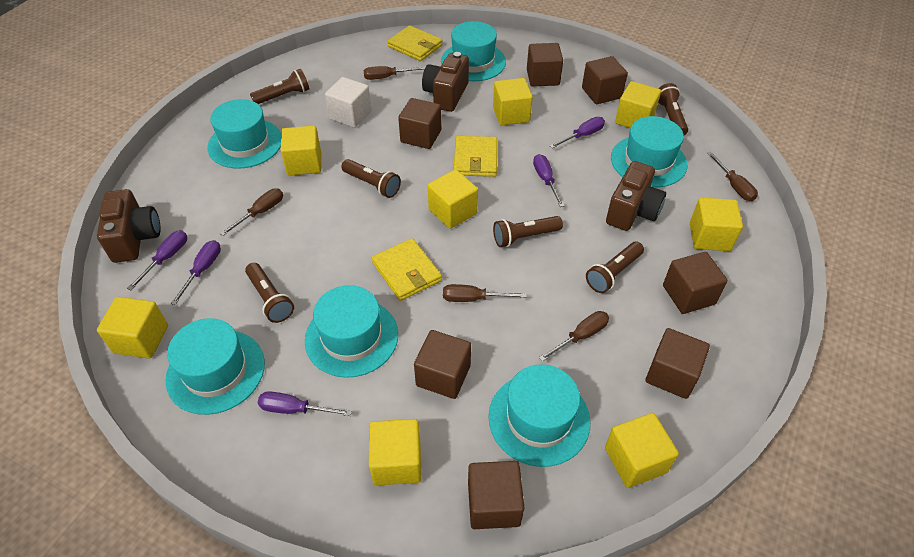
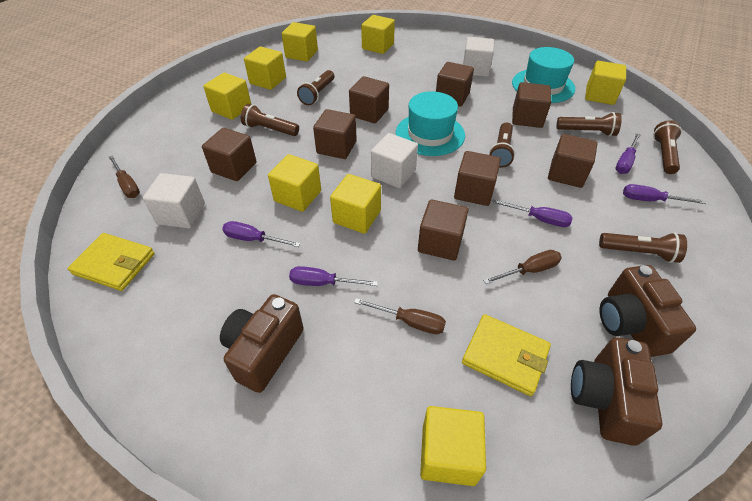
brown cube: [398,98,441,149] [414,330,471,399] [468,461,525,529] [527,43,563,86] [582,56,628,104] [646,328,710,399] [663,252,728,314] = 7 -> [202,128,257,181] [313,109,357,159] [349,76,389,124] [418,199,468,261] [436,62,474,107] [454,151,501,206] [512,82,551,128] [548,134,597,188] = 8
brown screwdriver: [220,188,283,236] [363,66,425,80] [443,284,527,302] [539,311,609,362] [707,151,758,201] = 5 -> [108,155,140,198] [354,298,446,334] [483,250,562,284] = 3
turquoise hat: [165,318,265,415] [207,99,281,169] [305,285,398,378] [441,21,506,81] [488,364,590,467] [611,116,687,187] = 6 -> [396,91,465,156] [512,47,575,103] = 2
white cube: [325,77,371,128] = 1 -> [143,173,205,229] [371,133,418,188] [463,37,494,77] = 3
yellow wallet: [372,238,442,301] [387,25,443,61] [453,136,497,177] = 3 -> [68,233,155,291] [462,314,551,396] = 2

